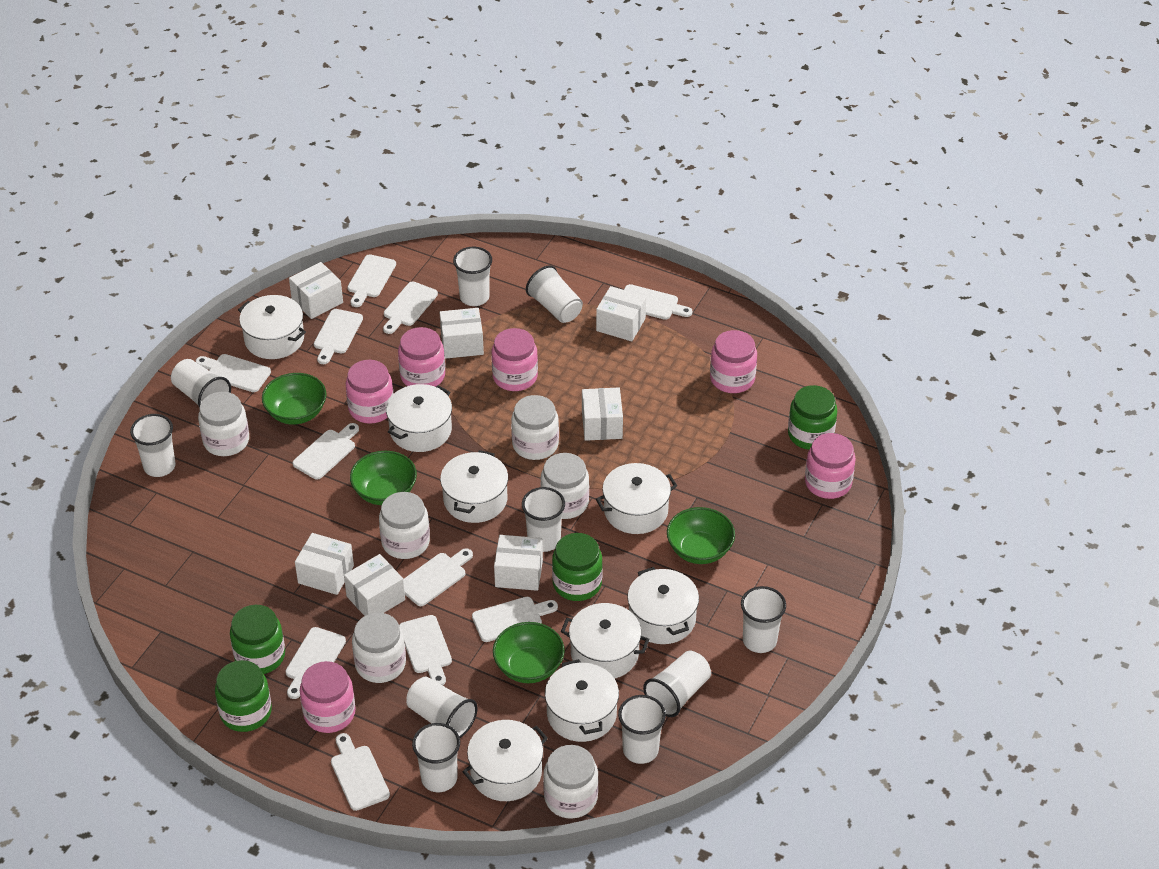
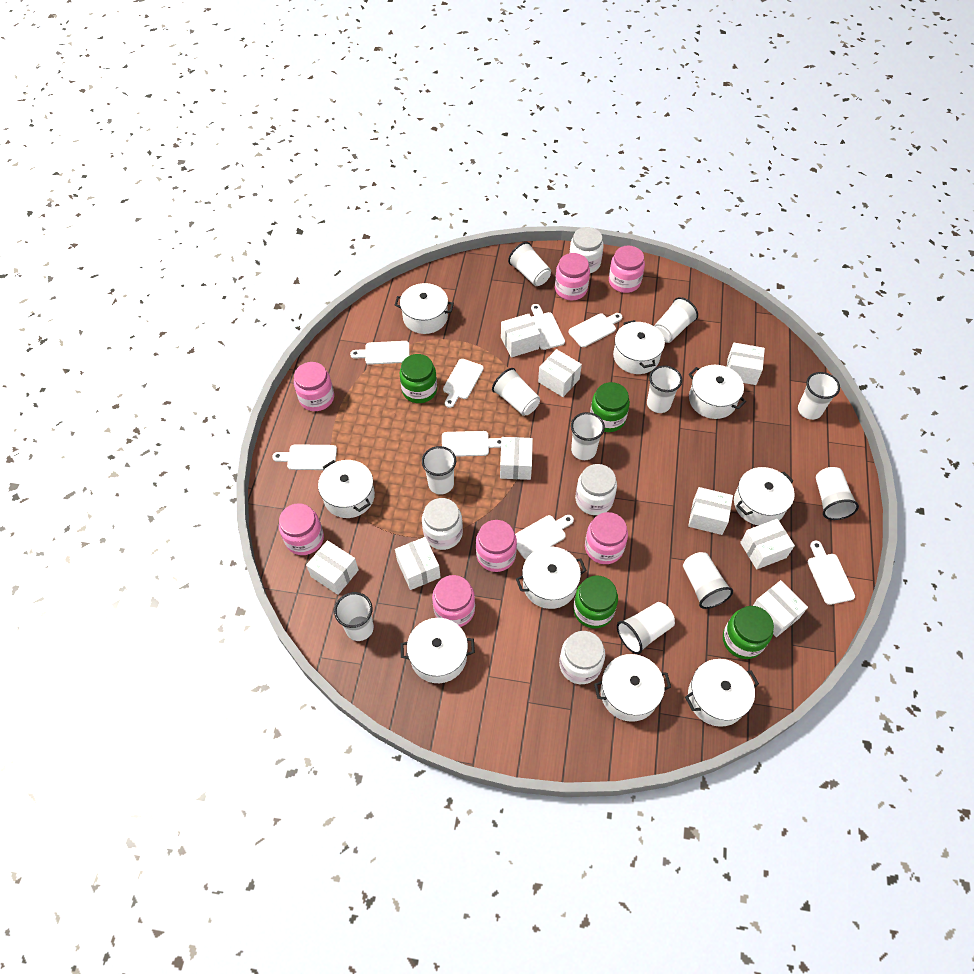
green bowl: [262,373,327,424] [350,451,417,505] [493,622,565,683] [667,507,735,564] = 4 -> none = 0
pink jar: [300,661,355,733] [346,360,393,424] [398,327,445,387] [491,328,538,391] [710,330,757,393] [805,433,856,499] = 6 -> [279,503,324,555] [294,362,334,411] [432,575,475,627] [476,520,517,572] [555,253,590,300] [585,512,628,564] [609,246,645,293] = 7
white box: [289,262,343,319] [295,533,354,595] [344,554,405,616] [440,308,484,359] [494,535,543,591] [582,387,623,441] [596,286,646,341] = 7 -> [306,540,359,595] [395,537,441,590] [500,437,533,480] [501,314,540,358] [538,349,582,397] [688,487,733,535] [727,343,765,385] [740,519,795,569] [753,580,808,637] = 9
white cup: [130,414,176,477] [171,359,231,408] [406,677,477,738] [412,723,460,792] [453,247,492,306] [522,487,565,552] [526,265,583,323] [618,695,666,764] [643,651,711,717] [741,586,786,653] = 10 -> [334,592,374,641] [422,446,456,495] [492,368,540,416] [508,242,551,286] [571,412,605,460] [617,602,675,654] [647,366,682,413] [654,297,698,343] [683,552,733,609] [798,372,840,420] [816,467,859,520] = 11
white cutting board: [196,354,271,392] [285,627,346,699] [293,423,359,480] [314,309,363,364] [331,733,390,811] [347,254,396,307] [383,282,438,334] [399,615,452,685] [403,548,473,606] [472,597,558,642] [624,284,693,320] = 11 -> [272,444,337,470] [350,341,410,365] [442,431,501,457] [443,359,484,408] [515,515,574,559] [531,304,565,350] [569,313,622,347] [808,541,855,605] = 8
white jar: [198,392,249,456] [352,613,406,683] [379,492,430,559] [511,395,559,460] [540,453,589,519] [543,745,598,819] = 6 -> [422,498,463,550] [559,631,605,684] [569,227,604,273] [575,464,617,515] = 4
white pot: [238,295,306,359] [386,384,452,452] [440,450,508,523] [463,720,548,801] [545,659,619,742] [561,603,650,679] [596,463,677,534] [627,567,699,644] = 8 -> [318,460,375,518] [395,283,454,334] [401,618,475,683] [516,546,587,609] [594,654,671,722] [613,320,665,374] [685,659,759,727] [688,365,746,419] [734,467,795,526] = 9

